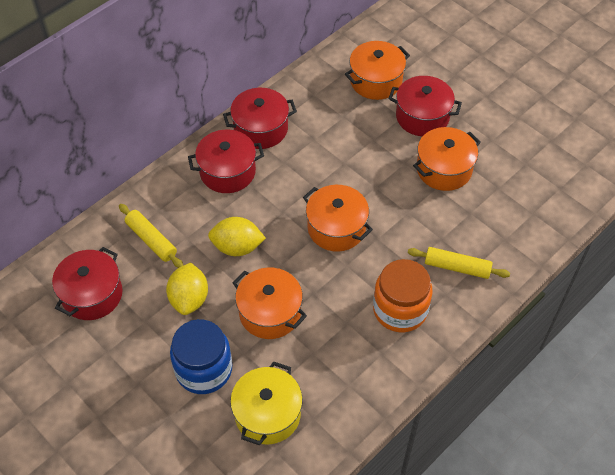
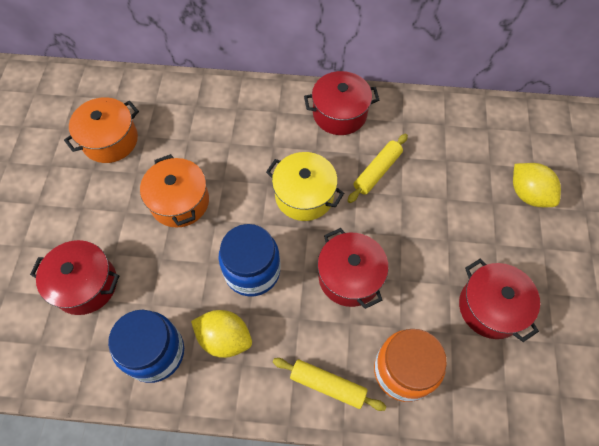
blue jar: [170,319,232,394] = 1 -> [108,310,184,383] [219,224,280,296] = 2
orange pot: [232,268,307,339] [303,185,373,252] [345,41,410,100] [413,127,481,191] = 4 -> [64,97,139,163] [140,154,209,227] = 2

